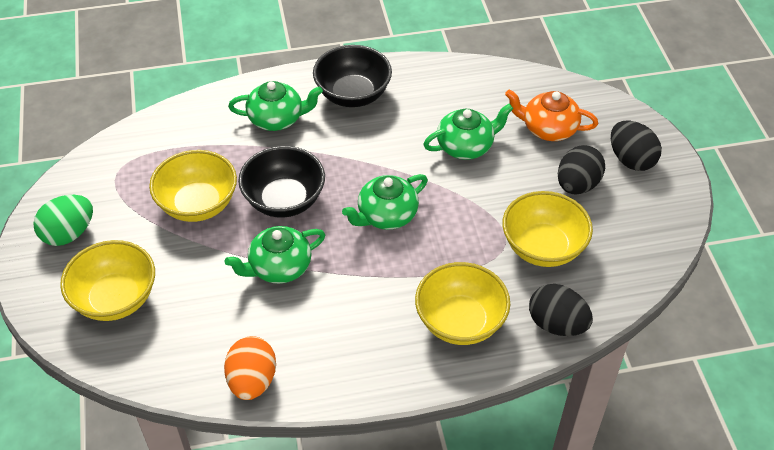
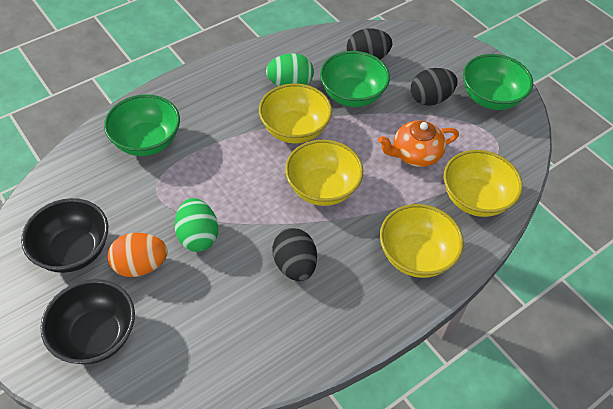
green bowl: none = 0 -> [104,94,180,156] [320,51,390,107] [463,54,533,110] = 3
green egg: [33,195,93,246] = 1 -> [175,198,218,252] [266,53,314,86] = 2
green teapot: [225,226,326,284] [228,81,323,131] [342,174,428,230] [423,104,513,160] = 4 -> none = 0

